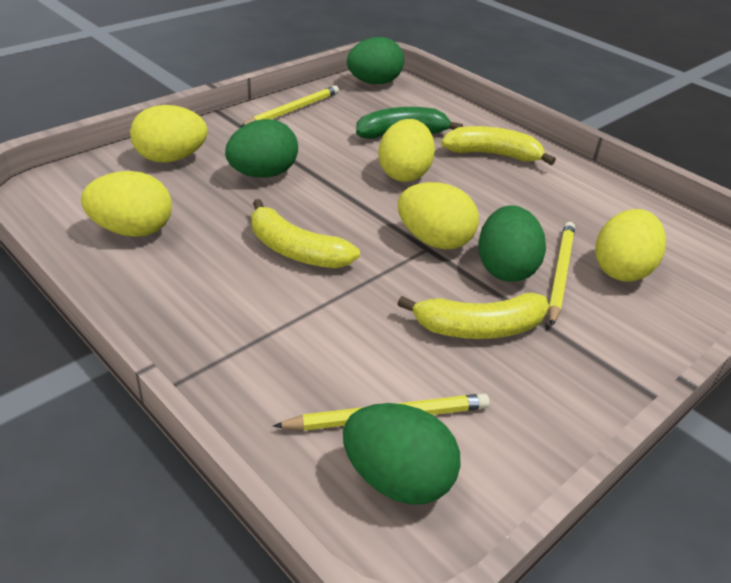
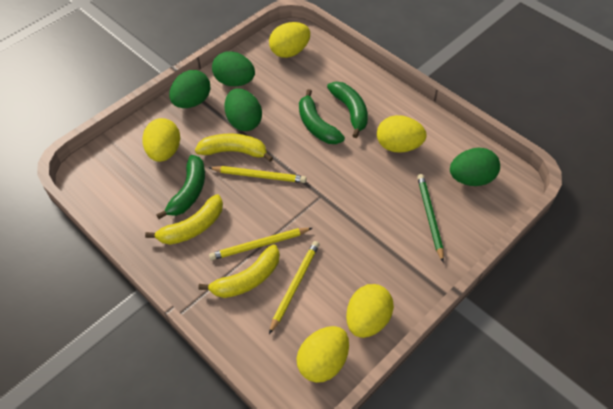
green banana: [356,107,463,139] = 1 -> [156,155,205,219] [299,89,345,144] [327,82,368,138] = 3
green pencil: none = 0 -> [417,174,444,262] = 1

